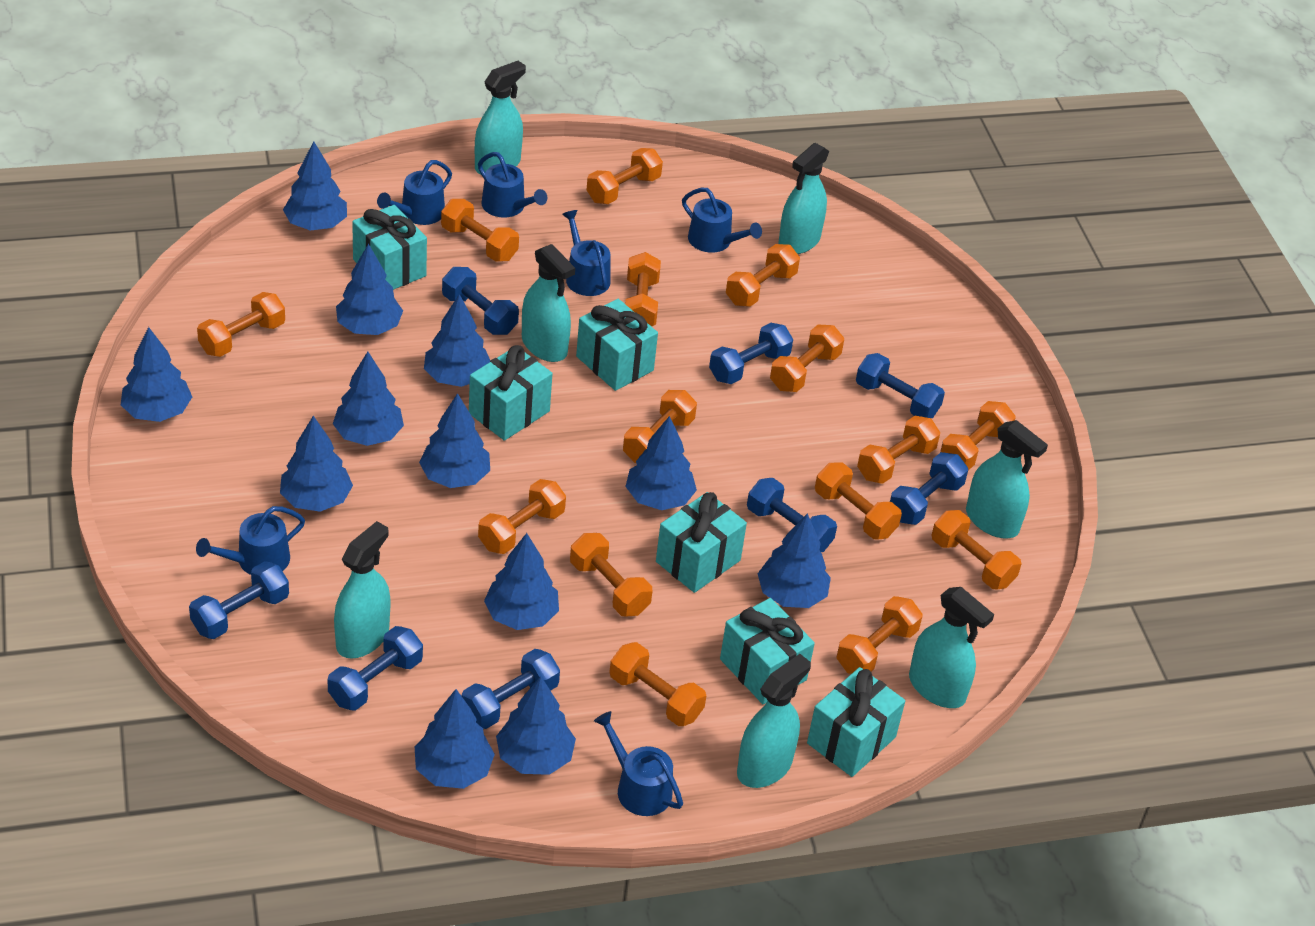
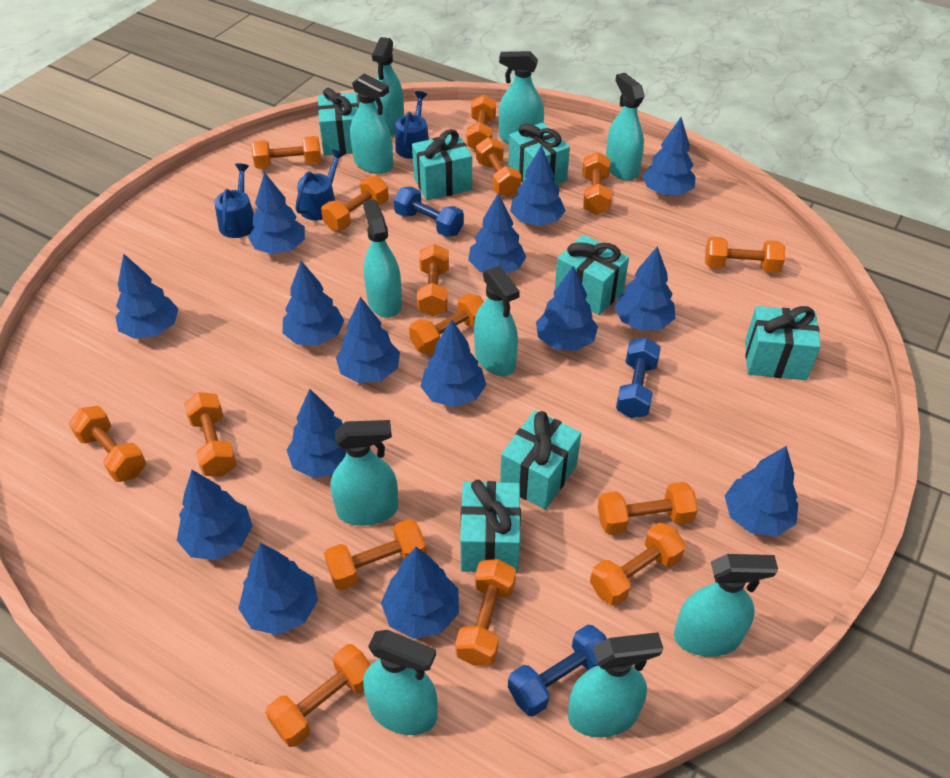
blue dumbbell: [189,561,289,639] [327,626,423,711] [442,267,519,335] [461,649,560,729] [709,323,793,384] [747,478,837,552] [856,353,945,418] [890,452,968,525] = 8 -> [394,187,464,237] [508,625,607,716] [616,337,661,418] = 3
blue tree: [121,327,192,422] [280,416,353,512] [283,141,347,231] [333,352,404,446] [336,244,403,335] [415,689,495,789] [419,393,490,488] [424,294,490,387] [484,533,559,630] [496,676,576,775] [625,416,697,510] [757,513,831,608] = 12 -> [116,254,179,339] [177,470,253,560] [238,543,318,635] [248,172,305,254] [283,261,344,345] [287,389,346,478] [336,297,400,383] [381,547,459,639] [420,320,486,407] [468,193,526,274] [510,145,566,226] [536,266,598,351] [614,246,675,331] [642,117,696,196] [725,446,798,536] = 15
blue watering can: [196,506,305,575] [377,160,452,225] [478,152,547,218] [562,210,611,296] [594,711,683,816] [682,188,762,253] = 6 -> [214,163,254,238] [295,149,345,221] [395,91,429,159] = 3
turquoise gift: [352,205,427,290] [469,345,553,441] [576,299,658,391] [656,492,747,593] [720,598,815,704] [807,667,905,777] = 6 -> [318,88,359,155] [412,129,472,201] [460,480,521,573] [500,410,581,510] [508,122,570,185] [555,234,629,315] [745,306,821,380] = 7
turquoise spray bottle: [334,521,390,659] [475,61,526,175] [522,244,575,362] [737,654,811,788] [778,143,829,254] [909,587,994,708] [966,420,1048,538] = 7 -> [330,420,398,526] [350,74,393,174] [363,199,402,318] [363,630,438,735] [372,37,404,136] [474,265,520,376] [499,51,544,144] [568,632,663,737] [606,73,644,181] [674,554,778,657] = 10

